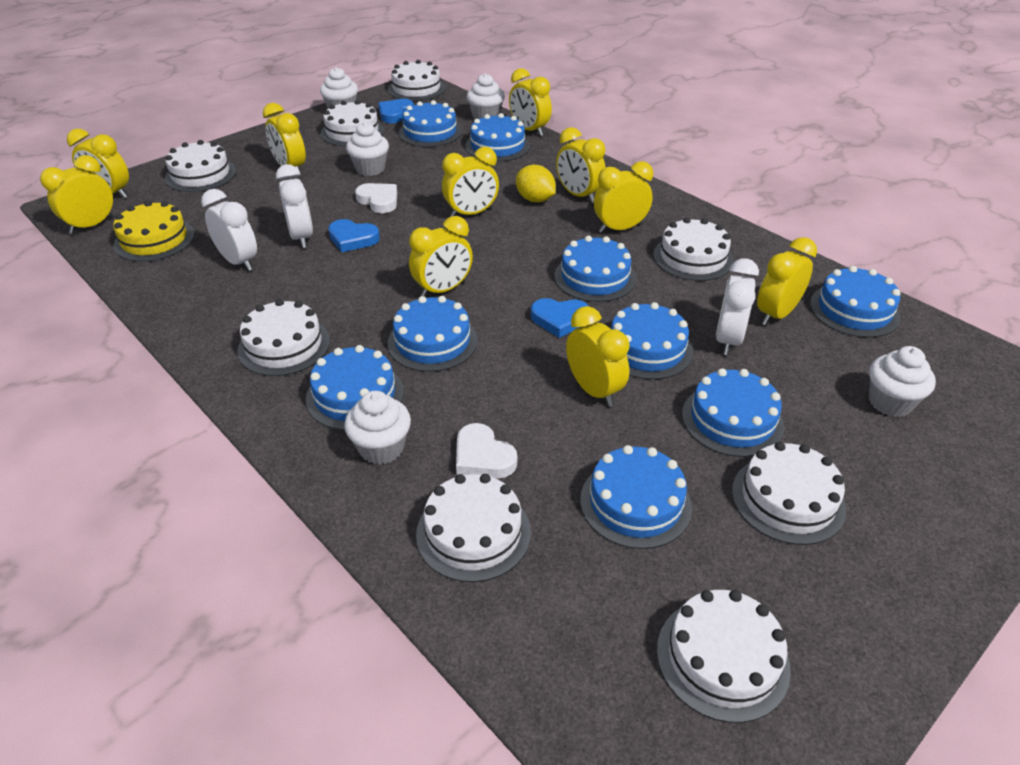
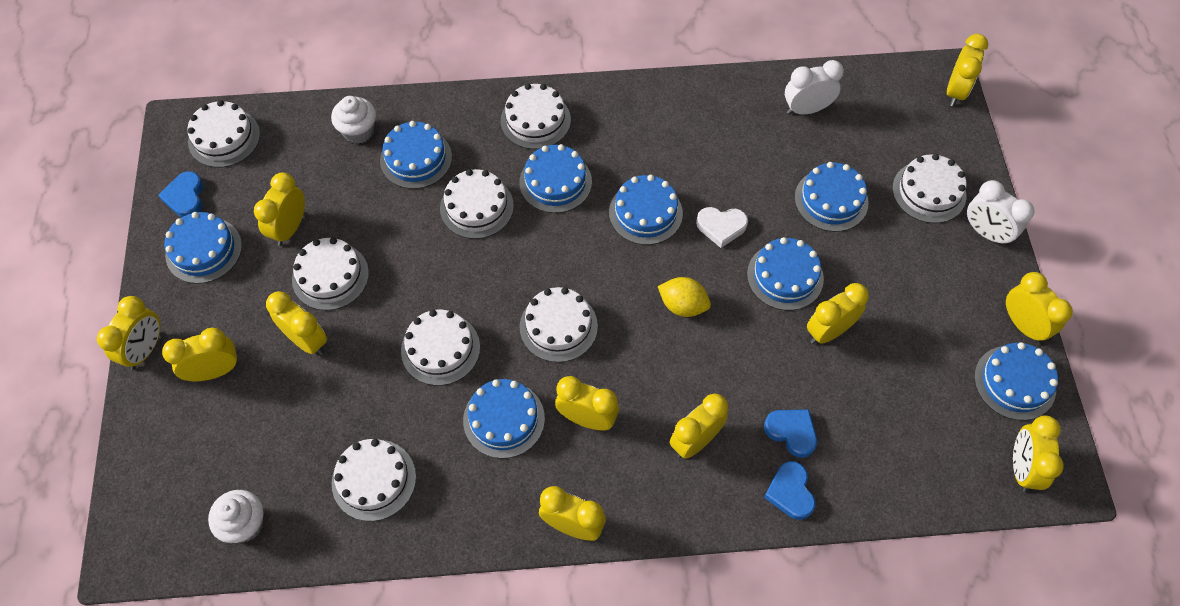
blue cake: [306,345,404,430] [388,296,478,372] [399,100,462,147] [466,113,530,162] [554,236,636,302] [580,445,692,549] [611,302,693,380] [682,368,784,457] [810,266,900,338] = 9 -> [164,212,242,284] [380,121,452,189] [463,379,545,459] [519,144,592,213] [609,175,683,245] [747,237,824,311] [795,162,869,232] [974,342,1058,420] = 8
white clock: [201,189,257,271] [276,164,313,248] [716,258,759,355] = 3 -> [785,60,844,115] [967,180,1034,246] = 2
white cupcake: [320,67,358,108] [344,391,411,465] [346,122,389,176] [467,73,505,119] [869,346,936,417] = 5 -> [208,490,263,543] [331,96,376,144] = 2
white heart: [355,183,397,213] [456,423,517,478] = 2 -> [696,207,748,248] = 1
yellow cake: [113,201,195,262] = 1 -> none = 0
yellow clock: [40,155,113,234] [67,129,129,198] [263,103,306,174] [409,216,473,297] [442,147,499,216] [509,68,552,136] [556,127,606,203] [566,306,630,407] [594,161,653,233] [757,237,817,326] = 10 -> [97,296,160,370] [162,328,239,381] [254,172,305,246] [266,291,327,355] [539,486,606,541] [555,376,619,431] [670,394,728,459] [807,283,869,344] [947,34,988,106] [1006,272,1073,343] [1013,416,1064,492] = 11

